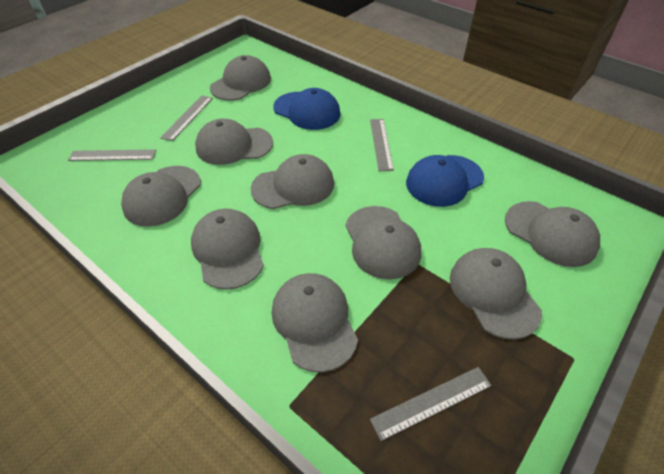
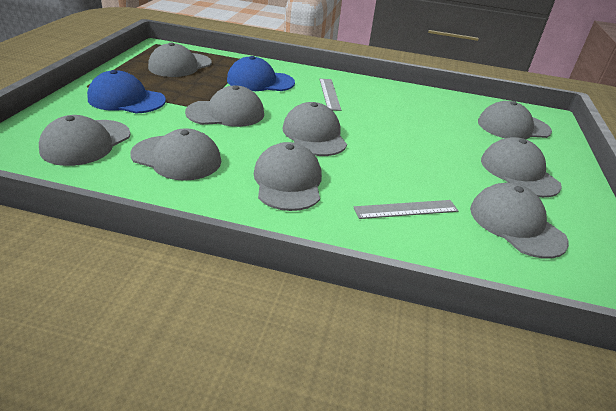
grey ruler: [68,149,156,161] [160,95,213,141] [370,119,394,171] [370,367,492,441] = 4 -> [320,79,341,111] [353,200,458,219] = 2

